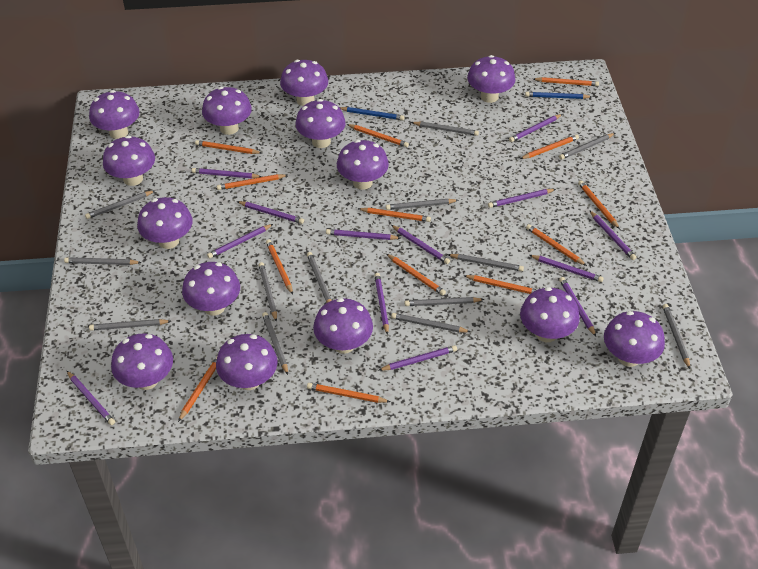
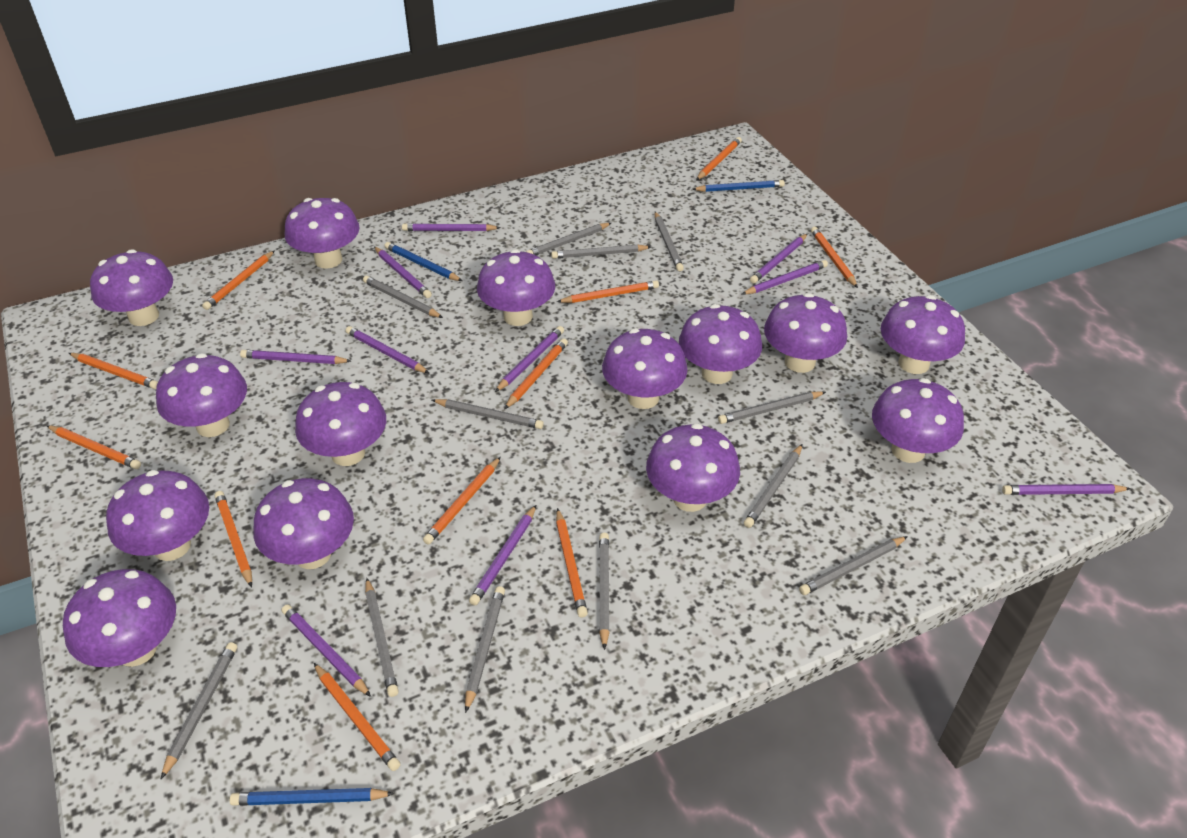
blue pencil: [340,107,404,120] [525,92,592,99] = 2 -> [230,788,395,806] [384,242,462,281] [692,180,785,192] = 3
grey pencil: [64,257,142,265] [85,191,154,219] [89,319,171,331] [259,262,277,322] [262,312,288,375] [307,252,332,303] [386,199,458,210] [391,313,471,332] [405,297,485,306] [411,122,479,136] [447,254,524,271] [559,133,615,160] [663,304,690,369] = 13 -> [161,642,237,779] [363,276,443,318] [365,578,399,697] [432,399,544,429] [465,586,505,713] [526,223,611,255] [551,244,651,259] [599,533,610,650] [655,212,684,271] [718,391,826,424] [744,444,803,528] [799,536,908,595] = 12
orange pencil: [178,357,217,422] [195,140,262,154] [217,174,288,190] [266,240,293,295] [307,383,390,403] [347,124,409,147] [358,208,431,222] [387,254,446,295] [463,275,536,294] [520,135,579,159] [526,224,587,266] [534,77,599,86] [578,180,620,229] = 13 -> [47,426,141,469] [69,353,158,389] [202,250,275,310] [214,491,252,587] [314,663,400,771] [423,457,501,545] [505,338,568,409] [556,508,588,617] [557,280,659,303] [696,137,742,180] [811,227,858,288] = 11
purple pencil: [67,371,115,425] [192,168,262,178] [207,224,273,259] [237,201,304,224] [326,229,400,240] [374,273,389,335] [379,345,457,371] [391,225,450,264] [488,189,556,208] [509,114,562,142] [529,255,604,282] [559,277,596,337] [589,210,636,260] = 13 -> [240,350,351,364] [281,604,371,697] [346,326,430,374] [374,246,432,298] [402,223,501,231] [469,505,536,605] [495,326,564,392] [742,260,828,295] [750,234,808,284] [1002,484,1131,495] = 10

